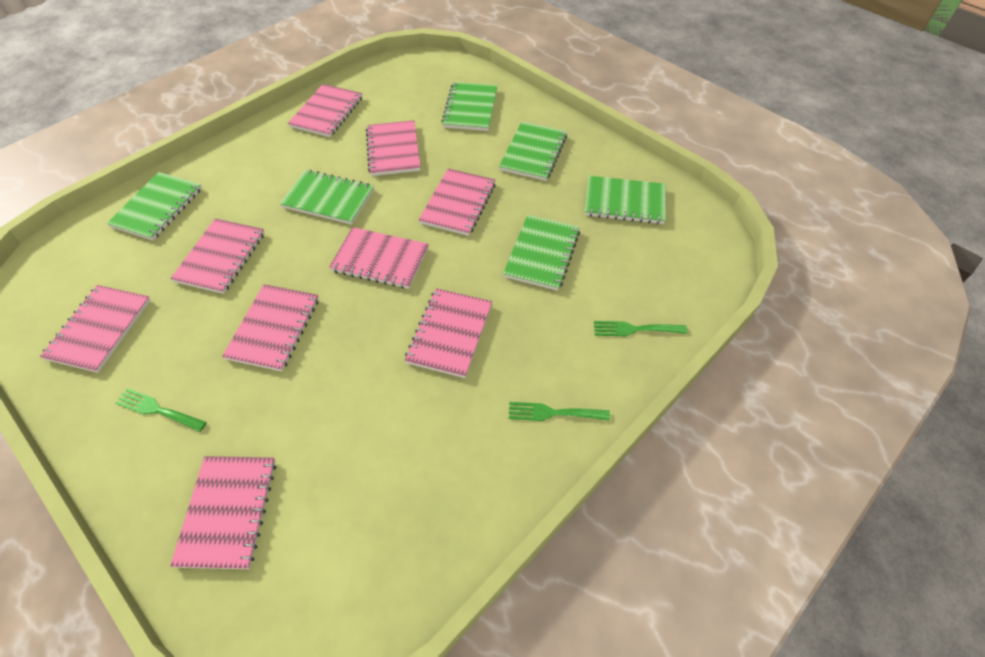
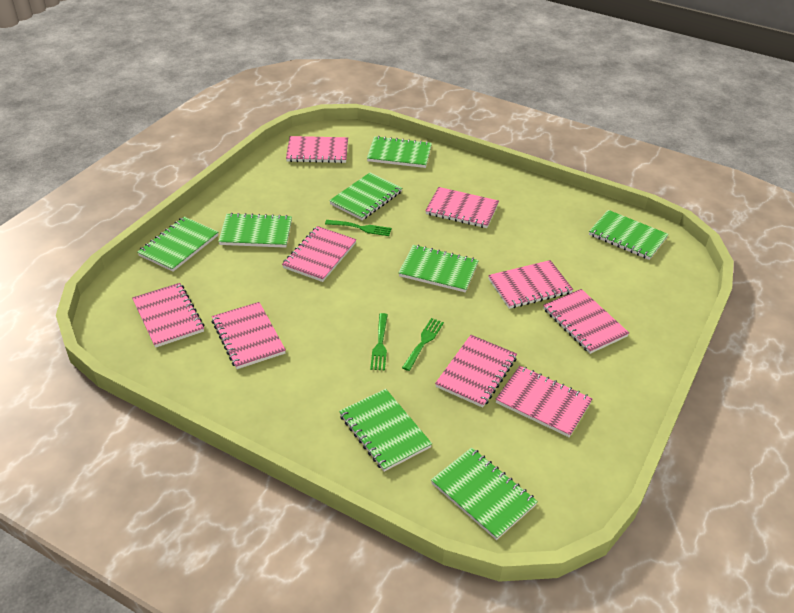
green notebook: [107,172,202,241] [280,170,374,225] [441,82,497,131] [499,122,567,181] [503,215,580,291] [585,176,666,224] = 6 -> [137,217,218,272] [218,213,292,248] [329,173,402,220] [339,389,432,472] [367,136,432,168] [398,245,479,292] [431,447,538,540] [589,210,669,260] = 8

